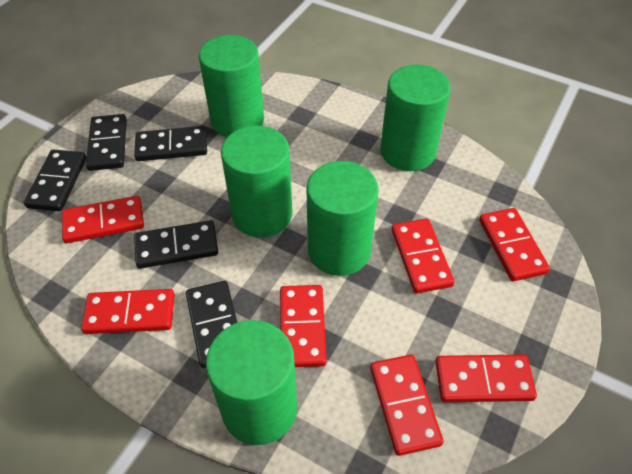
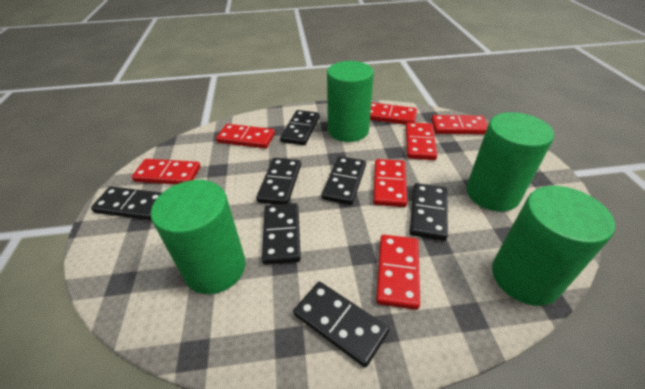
black domino: [24,150,87,211] [86,114,127,171] [134,126,207,161] [134,220,218,269] [186,281,237,368] = 5 -> [91,186,162,220] [256,158,301,204] [262,203,301,265] [280,110,320,145] [294,282,390,368] [322,156,366,205] [410,183,448,241] = 7
green cylinder: [199,35,264,137] [206,320,297,445] [221,126,292,238] [307,161,379,276] [380,65,451,171] = 5 -> [151,180,246,294] [327,61,374,142] [466,112,554,212] [492,186,615,306] = 4

